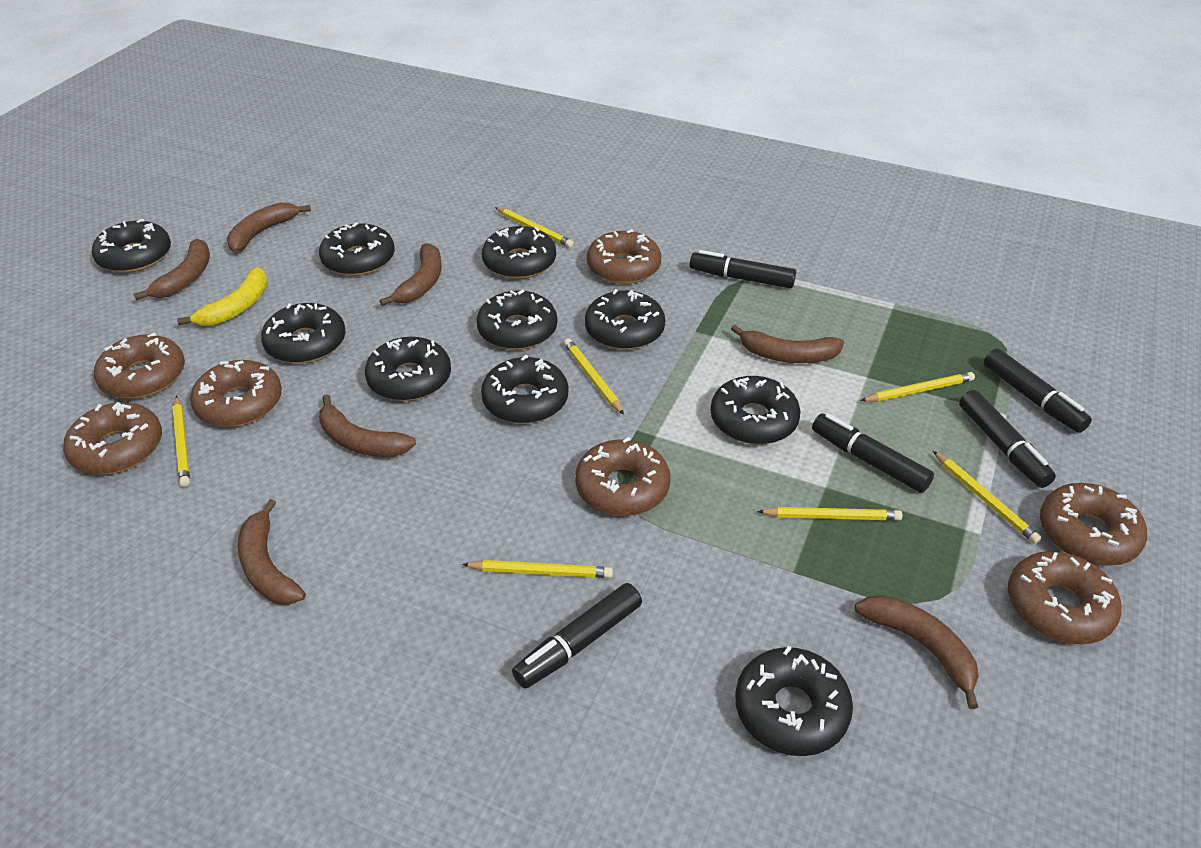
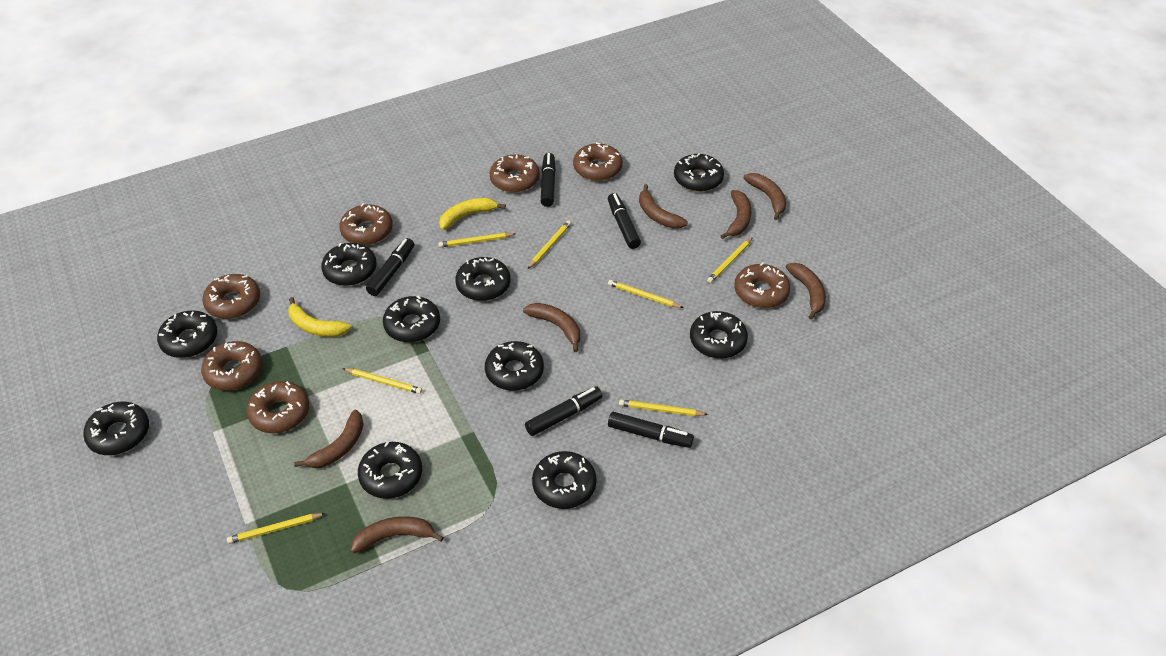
yellow banana: [177,267,268,326] = 1 -> [288,297,351,337] [439,198,506,230] = 2

